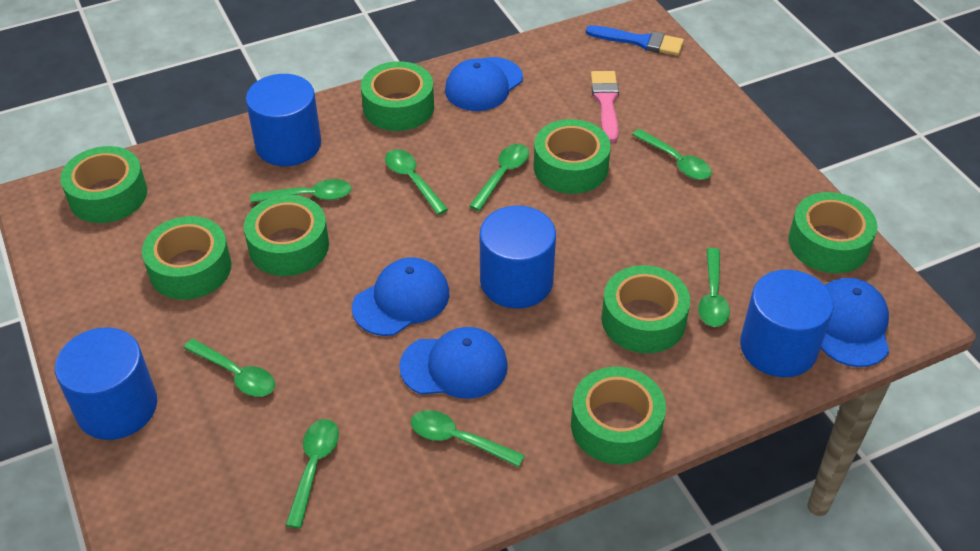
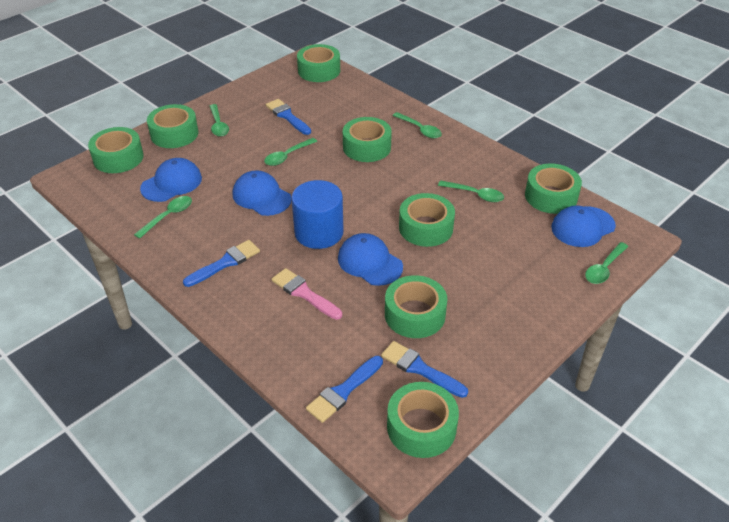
blue brush: [586,25,684,56] = 1 -> [183,240,260,287] [266,99,311,135] [306,356,383,423] [381,341,468,398] = 4
blue cylinder: [55,328,157,440] [246,74,321,166] [480,206,556,309] [740,270,834,377] = 4 -> [291,180,343,249] = 1
green spoon: [183,339,275,397] [250,179,352,203] [286,419,339,528] [385,149,448,215] [411,410,525,467] [469,144,529,211] [632,129,712,180] [698,248,730,327] = 8 -> [134,196,192,239] [210,104,229,137] [264,138,317,166] [392,112,442,139] [438,180,504,202] [585,242,628,284] = 6

